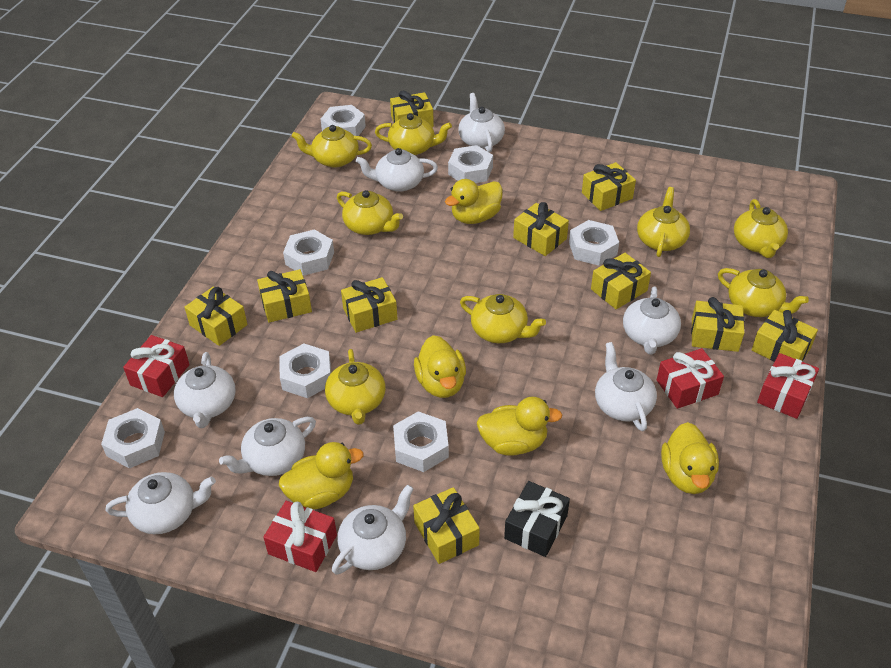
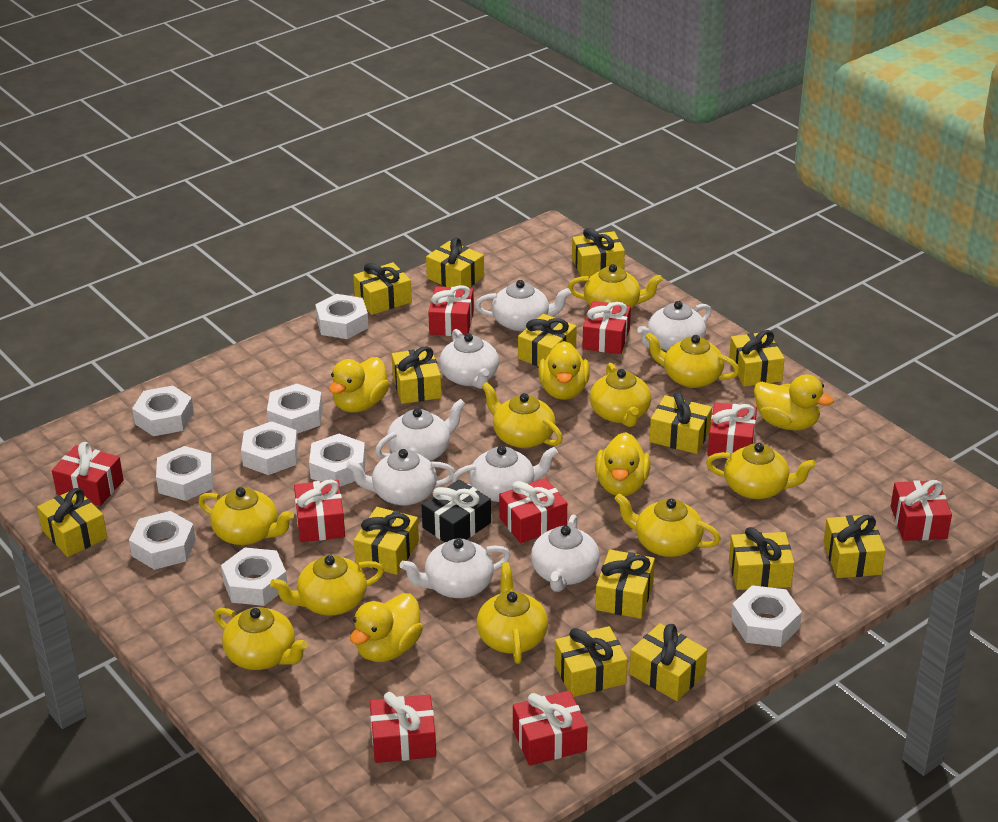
red gift: [123,335,190,397] [263,501,337,572] [657,348,724,409] [757,353,819,419] = 4 -> [52,442,124,506] [294,480,345,542] [370,692,436,763] [428,285,474,336] [499,478,567,543] [513,690,588,766] [582,301,631,354] [708,402,757,459] [891,480,952,541] = 9
white nut: [101,408,165,469] [279,344,331,398] [283,229,334,276] [321,105,366,136] [393,411,449,472] [448,145,493,183] [569,220,619,266] = 7 -> [129,511,196,570] [132,386,194,436] [156,446,213,501] [221,548,287,606] [241,421,298,475] [267,384,323,434] [309,434,366,487] [315,294,369,339] [731,585,802,647] = 9
yellow gift: [184,286,247,346] [257,269,312,323] [341,277,397,333] [390,91,434,127] [413,487,480,564] [513,202,569,256] [582,162,636,211] [591,253,651,309] [691,297,744,352] [752,310,818,362] = 10 -> [37,488,107,557] [353,262,412,315] [354,507,419,575] [392,346,442,404] [426,238,484,288] [518,314,577,366] [555,626,628,697] [572,228,625,277] [595,550,655,619] [630,623,707,701] [650,392,712,454] [729,330,785,387] [729,527,794,590] [823,515,886,578] = 14
yellow teapot: [292,125,372,168] [325,349,385,425] [337,190,403,235] [375,113,452,155] [460,294,546,343] [637,187,690,257] [718,268,809,317] [734,199,788,258] = 8 -> [198,487,294,545] [214,607,308,670] [270,555,384,615] [477,562,548,664] [482,382,563,448] [568,264,663,308] [590,363,651,427] [614,493,721,557] [645,332,740,388] [706,443,816,499] = 10

